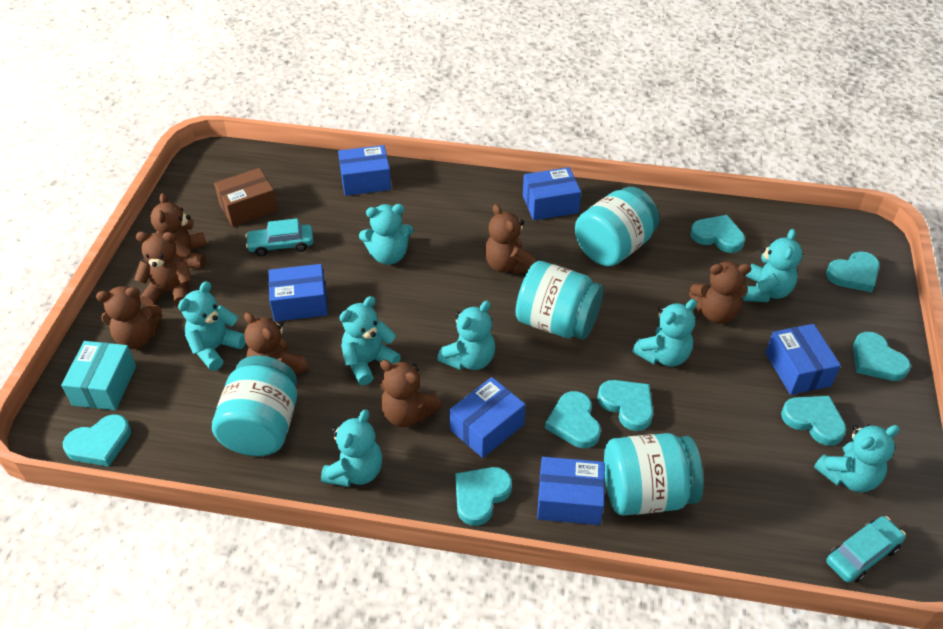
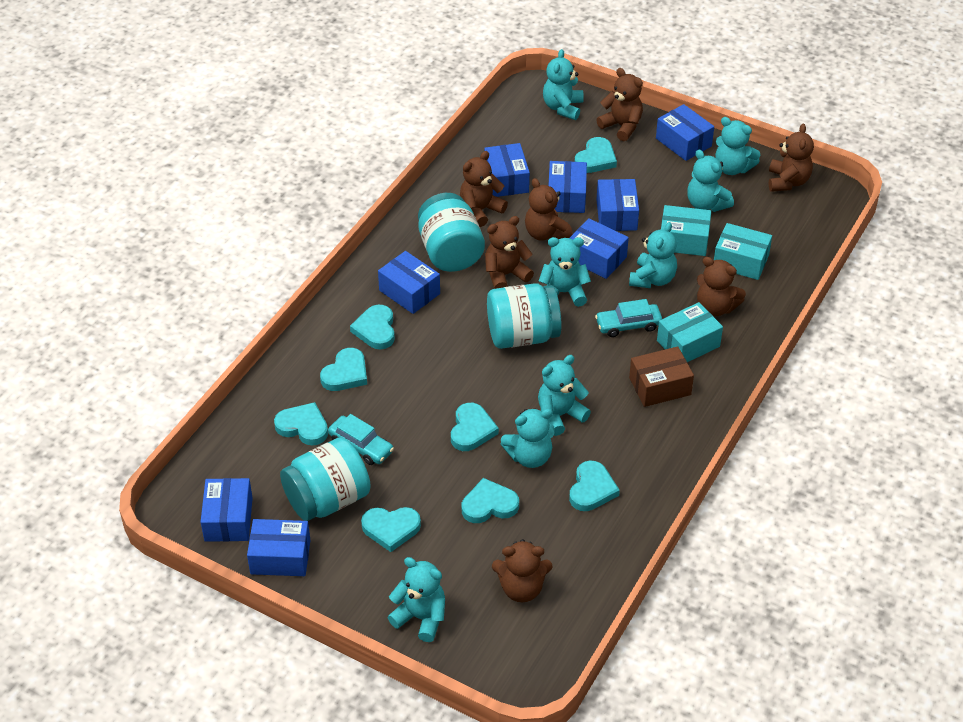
blue box: [269,264,328,322] [338,145,391,196] [449,377,526,458] [523,167,581,221] [537,457,605,525] [765,324,841,395] = 6 -> [201,478,253,542] [247,519,310,576] [378,251,440,314] [484,143,530,197] [548,161,587,213] [570,218,629,279] [596,179,639,231] [656,104,714,161] = 8
turquoise box: [61,341,136,410] = 1 -> [657,302,723,362] [661,205,711,256] [714,223,772,280] = 3
turquoise jar: [212,355,297,456] [516,261,603,340] [575,187,659,267] [604,433,704,516] = 4 -> [280,437,371,521] [418,193,485,272] [487,283,562,349] = 3

